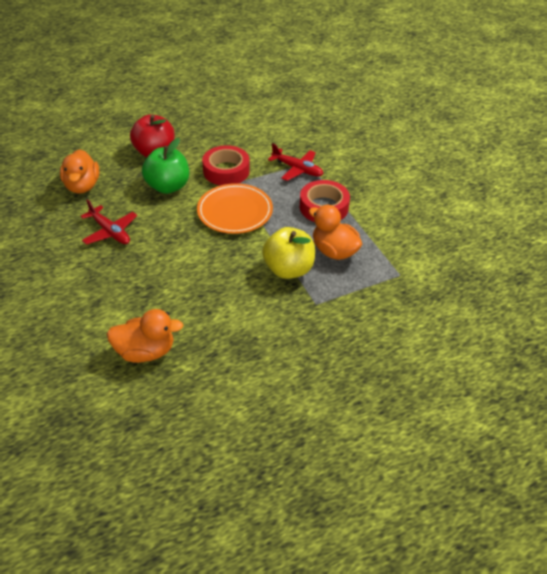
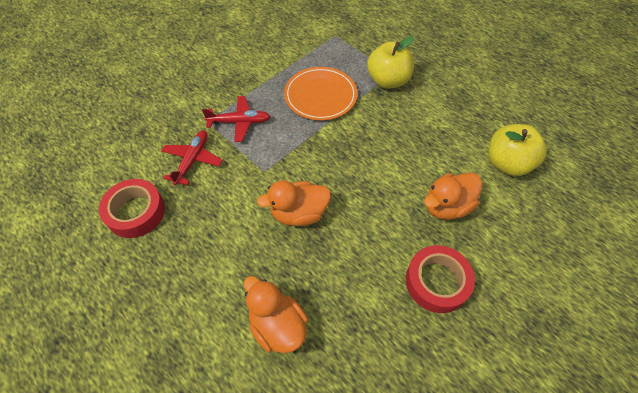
green apple: [142,138,189,194] = 1 -> none = 0
red apple: [130,115,175,157] = 1 -> none = 0
yellow apple: [262,227,315,279] = 1 -> [367,36,414,89] [489,124,547,176] = 2

